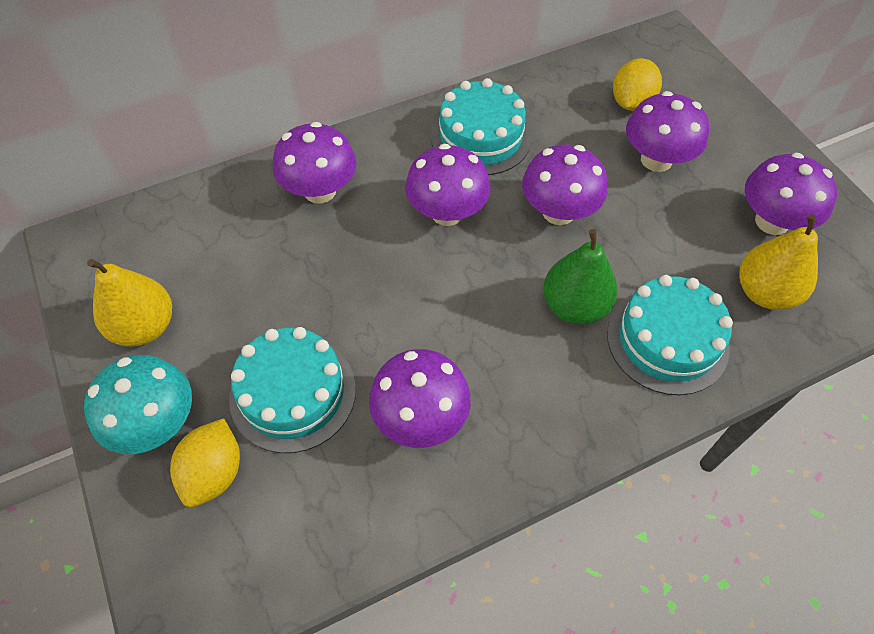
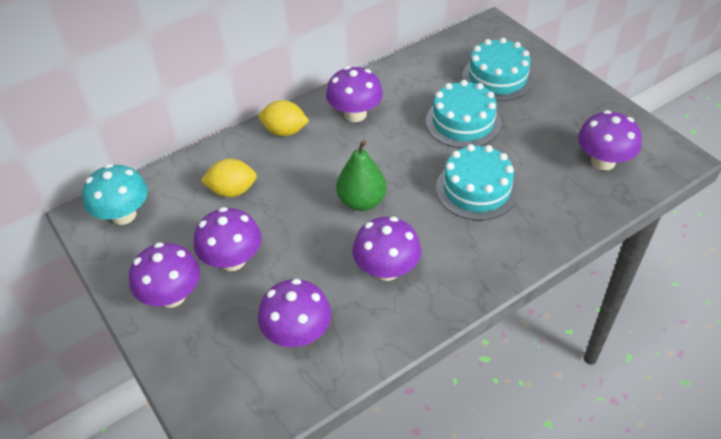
yellow pear: [87,259,172,346] [739,214,818,310] = 2 -> none = 0

